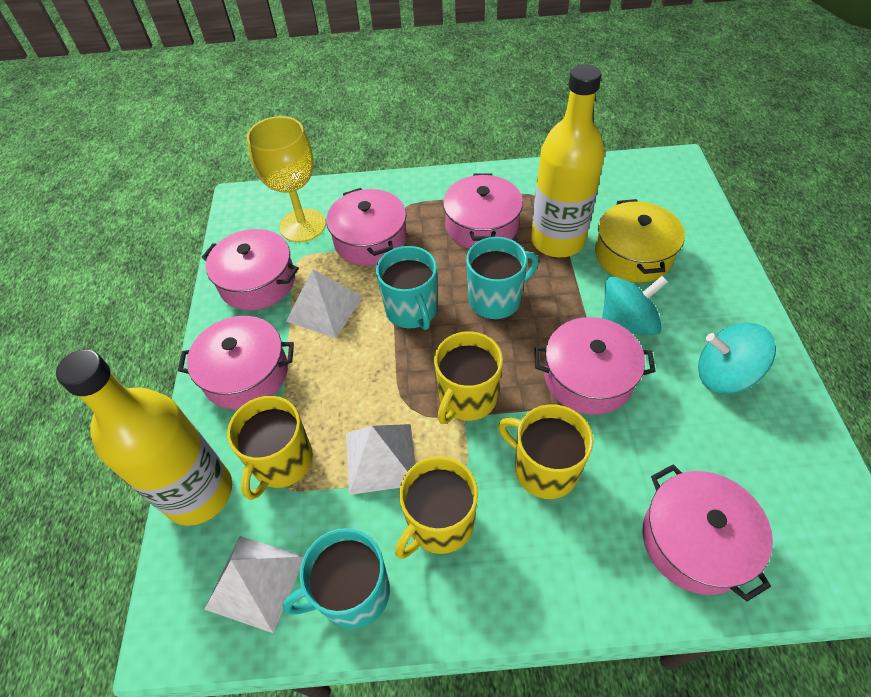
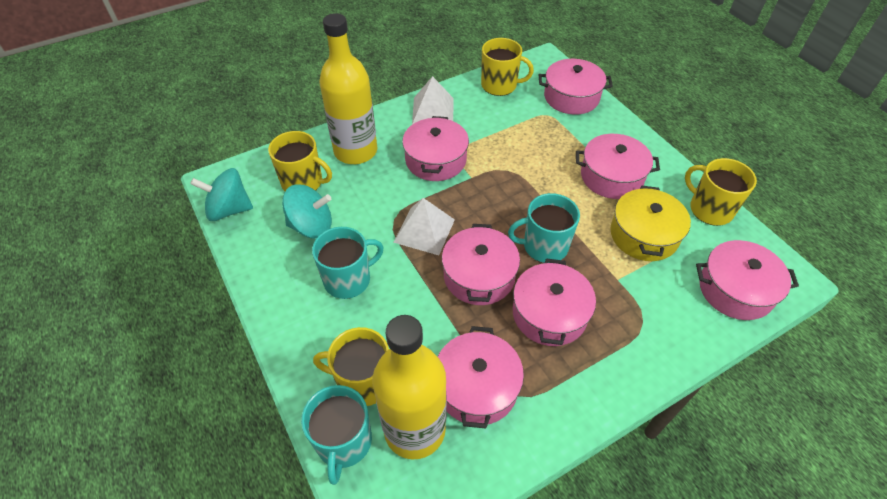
pink pot: [178,316,294,410] [202,229,299,310] [326,188,407,266] [443,173,523,249] [534,317,656,415] [642,464,773,602] = 6 -> [402,116,469,181] [438,326,524,429] [442,224,520,305] [513,258,596,346] [539,59,613,115] [576,134,660,199] [696,240,799,320] = 7
white pyramid: [204,536,304,633] [286,269,363,338] [346,424,415,495] = 3 -> [393,198,455,255] [412,76,453,124] = 2
yellow goblet: [247,116,326,242] = 1 -> none = 0

